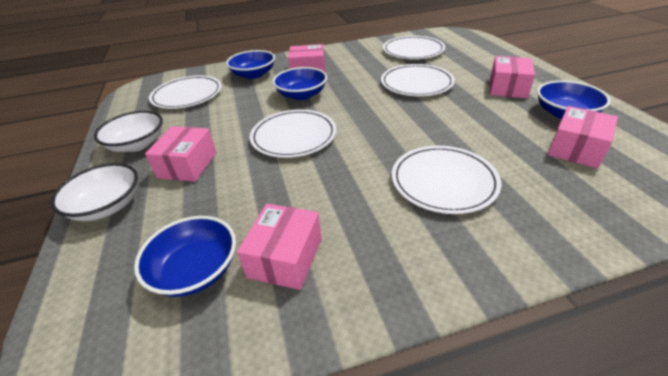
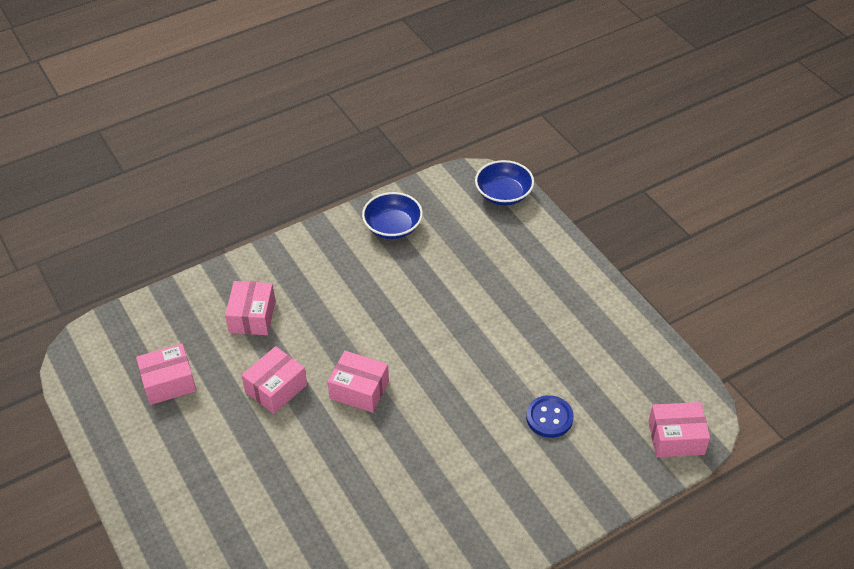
blue bowl: [134,216,236,297] [226,50,275,79] [272,67,327,100] [537,80,611,119] = 4 -> [362,192,423,239] [475,160,534,206] = 2
blue button: none = 0 -> [526,395,574,438] = 1
white bowl: [50,163,138,221] [94,111,163,152] = 2 -> none = 0
white plate: [149,75,222,109] [250,109,336,158] [381,64,455,97] [383,36,445,59] [392,146,502,214] = 5 -> none = 0

